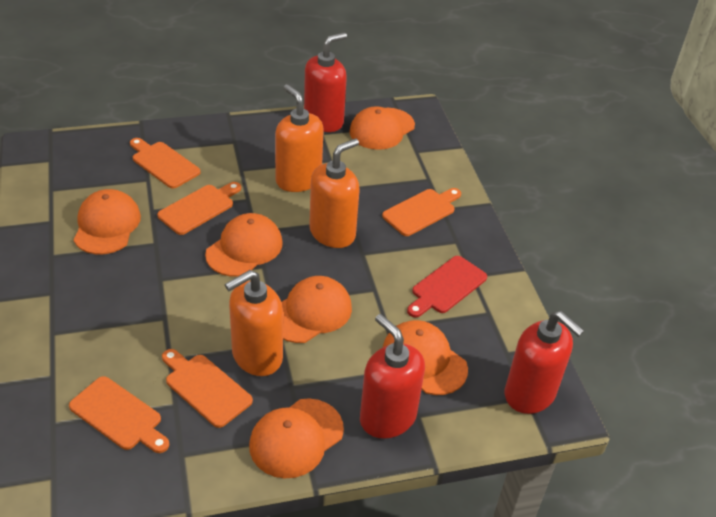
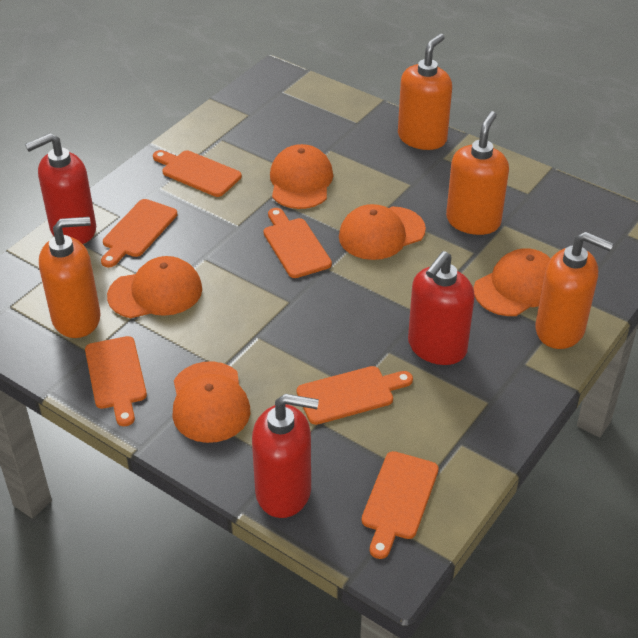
orange cap: [74,189,141,255] [205,213,283,277] [249,398,344,478] [281,276,352,343] [349,106,415,150] [383,320,468,395] = 6 -> [107,256,202,318] [172,361,250,443] [270,144,333,209] [339,204,426,260] [473,248,551,316] = 5
orange cutting board: [69,376,169,453] [130,138,201,189] [157,182,241,235] [162,349,253,428] [382,188,461,236] = 5 -> [85,336,147,426] [101,199,177,267] [153,150,242,197] [264,208,332,278] [297,366,413,425] [362,451,439,559] = 6
orange soap dispenser: [225,270,283,376] [275,84,324,192] [309,138,360,248] = 3 -> [39,217,101,338] [398,34,452,150] [446,111,509,235] [535,232,614,349] = 4
red cutting board: [407,256,487,318] = 1 -> none = 0

